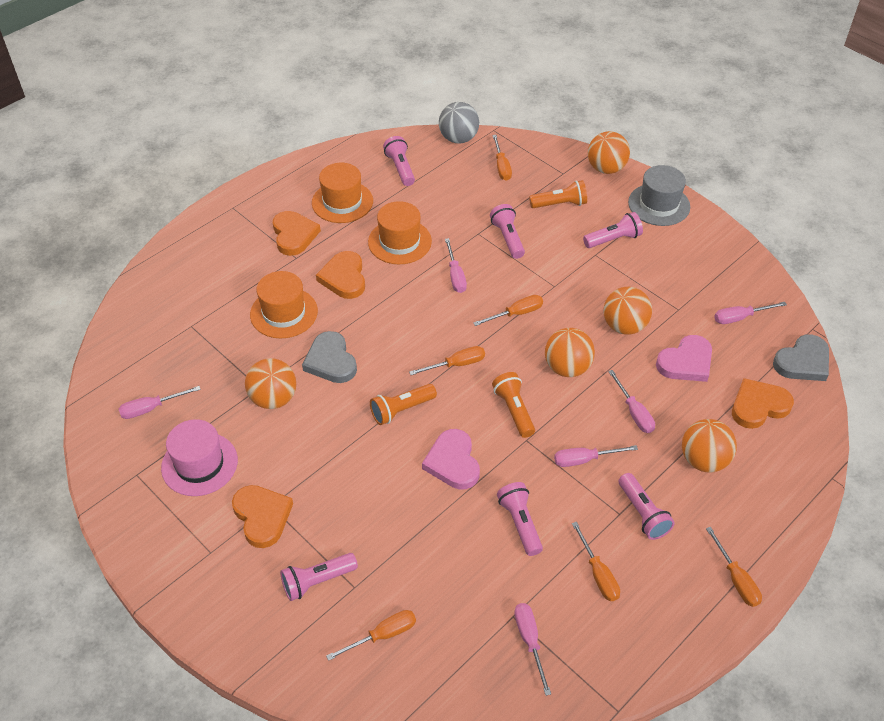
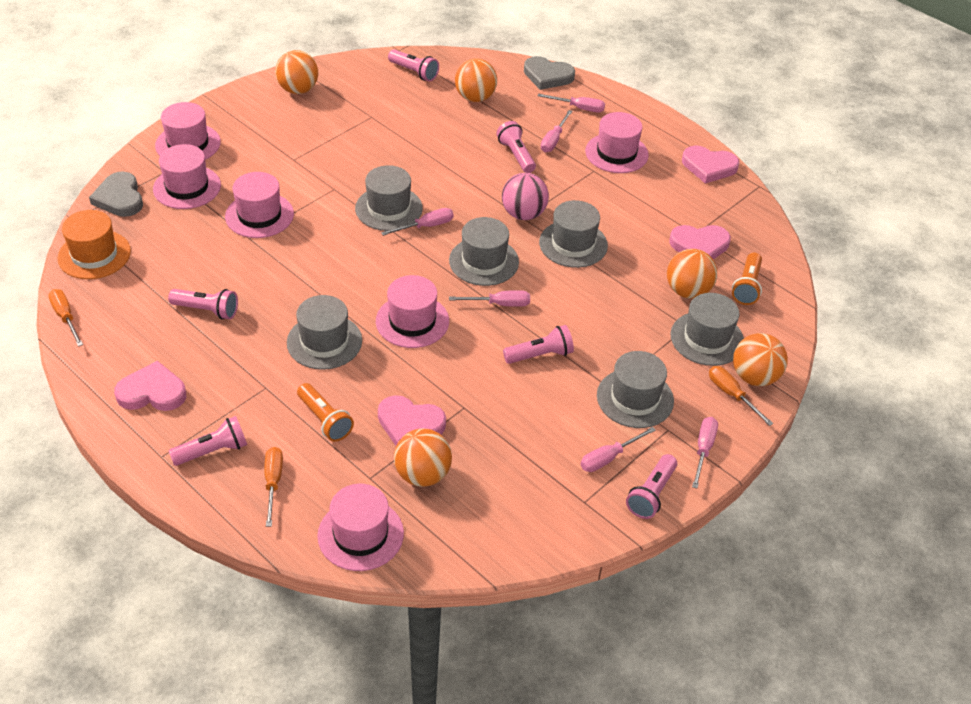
grey ball: [439,102,479,144] = 1 -> none = 0
grey hat: [628,165,690,226] = 1 -> [287,295,362,370] [355,165,423,231] [449,217,519,286] [539,200,608,268] [597,351,674,428] [671,293,744,366] = 6
orange flashlight: [370,384,437,425] [492,372,535,438] [529,180,587,208] = 3 -> [297,383,354,442] [732,253,762,305] = 2
orange hat: [250,271,318,338] [312,163,373,223] [368,201,432,264] = 3 -> [58,210,131,279] = 1
orange heart: [232,485,293,548] [273,211,321,256] [316,251,365,299] [732,378,794,429] = 4 -> none = 0
orange screwdriver: [326,610,416,661] [409,346,485,375] [473,295,543,326] [492,135,512,181] [572,522,620,601] [706,527,762,607] = 6 -> [48,289,83,347] [264,447,283,527] [709,366,773,426] = 3
pink ball: none = 0 -> [502,173,549,220] = 1
pink hat: [161,419,238,496] = 1 -> [153,144,221,209] [155,102,221,160] [225,172,294,238] [317,484,404,571] [376,275,449,348] [585,112,649,173] = 6
pink heart: [422,429,480,490] [656,335,712,382] = 2 -> [114,361,186,411] [378,395,446,446] [669,225,731,260] [682,146,739,184] = 4

